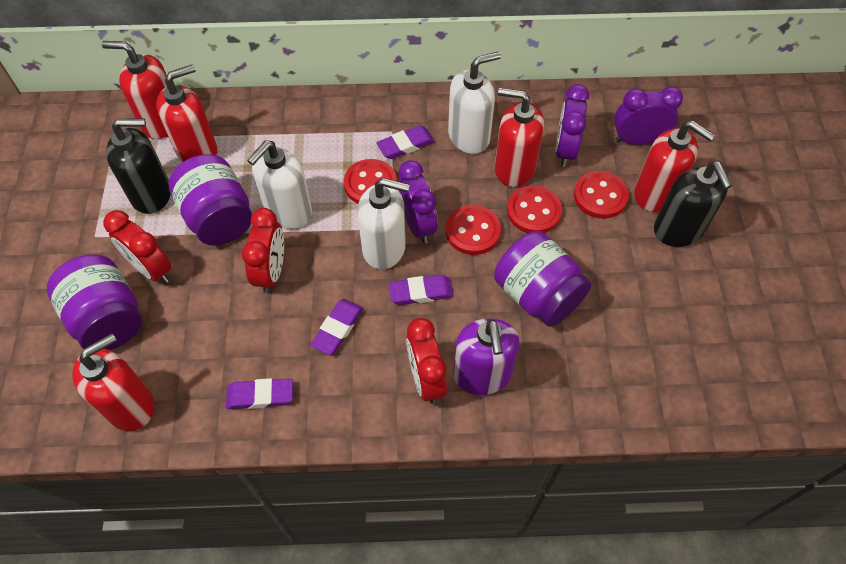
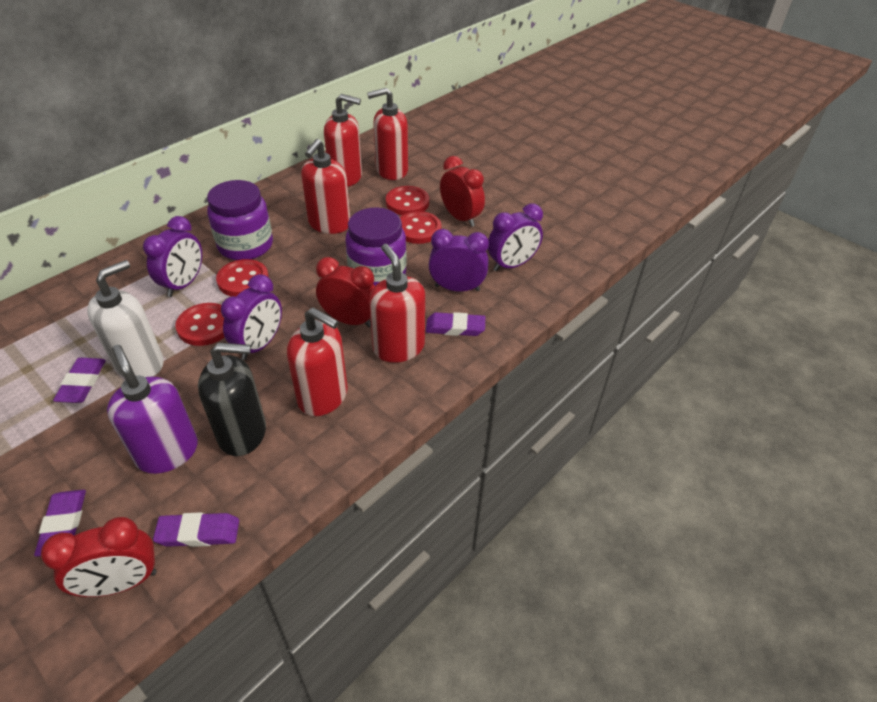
black soap dispenser: [106,119,171,214] [654,161,733,247] = 2 -> [198,343,266,456] = 1
purple clock: [398,160,438,243] [555,84,589,167] [614,86,683,145] = 3 -> [143,216,202,297] [221,274,282,360] [429,229,489,292] [488,203,543,271] = 4
purple jar: [47,254,142,350] [168,154,252,246] [494,231,591,327] = 3 -> [207,180,273,260] [345,207,407,286] = 2
white soap dispenser: [247,140,312,229] [357,178,410,270] [448,51,501,154] = 3 -> [87,260,164,377] = 1

